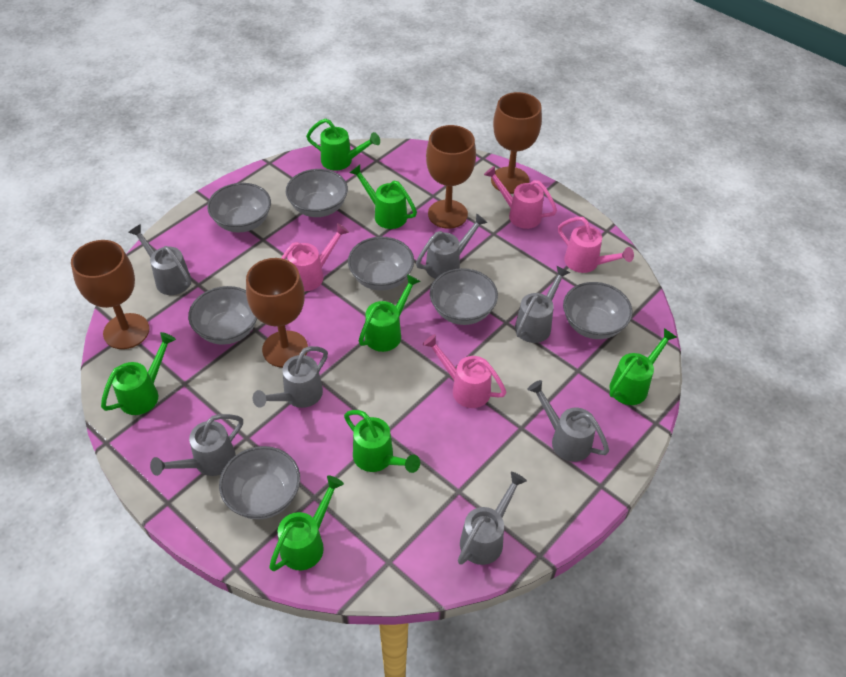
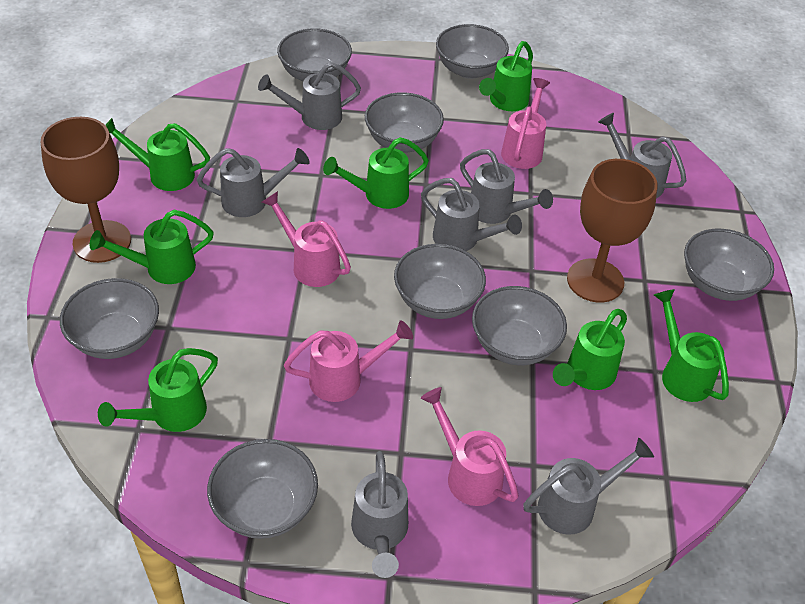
brown goblet: [71,240,149,349] [246,258,308,368] [426,125,476,229] [491,92,542,194] = 4 -> [41,117,131,263] [567,159,658,303] = 2
grey bowl: [188,286,257,345] [207,183,271,232] [219,446,300,520] [286,169,348,217] [348,237,414,291] [430,268,498,325] [563,282,633,339] = 7 -> [60,278,159,359] [207,439,318,539] [277,28,352,81] [365,92,444,152] [394,244,486,319] [436,24,509,79] [472,286,567,365] [684,229,774,301] = 8

